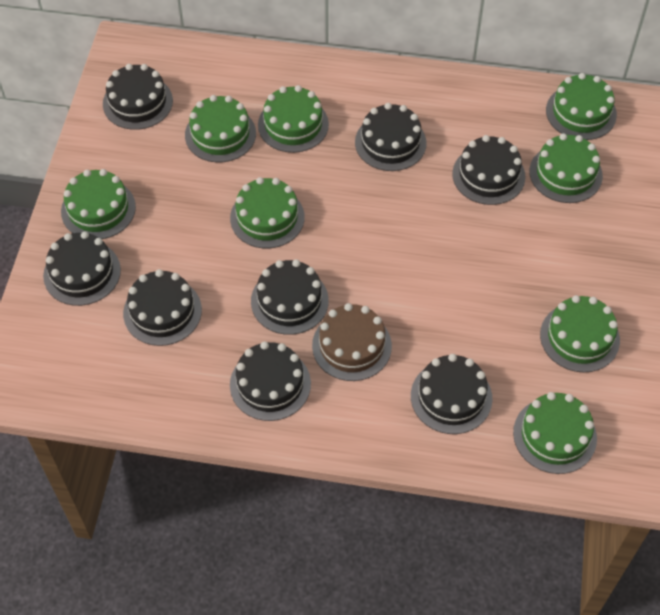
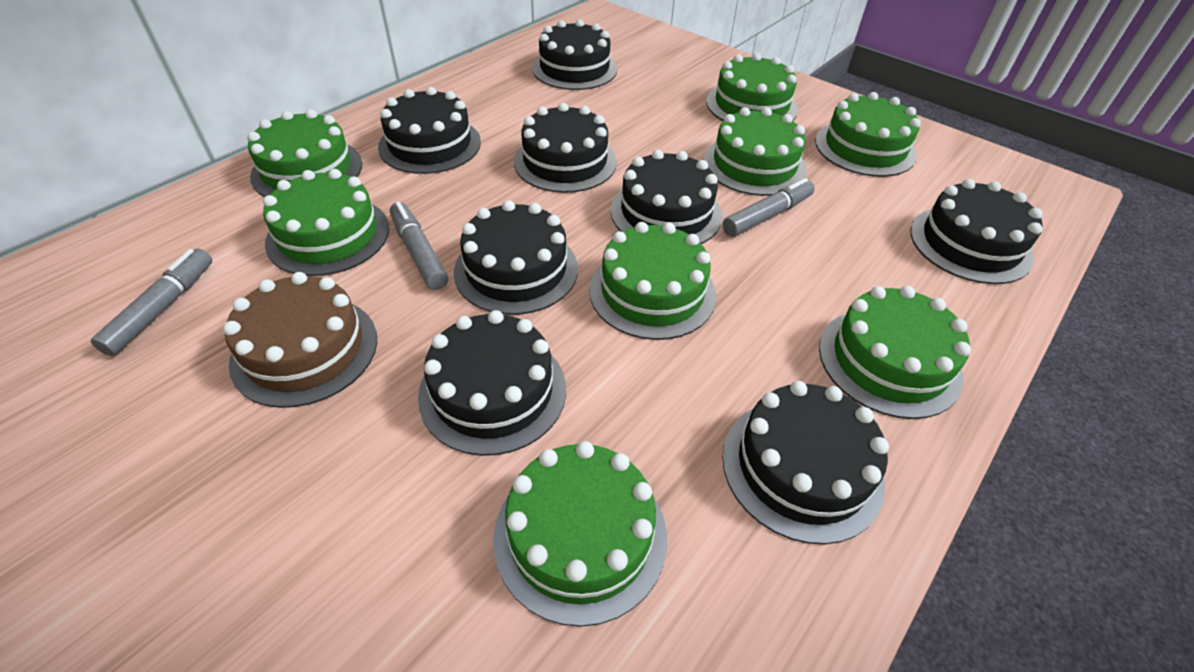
grey marker: none = 0 -> [91,249,212,356] [390,202,448,290] [722,178,815,237] = 3

